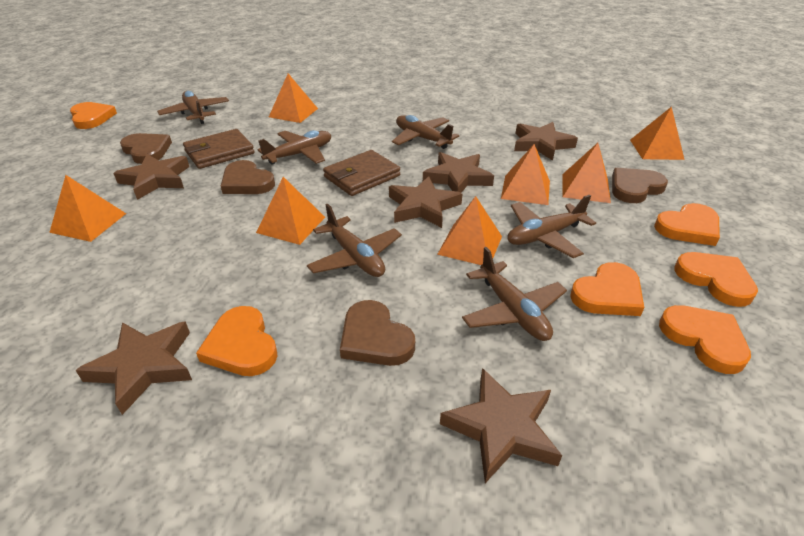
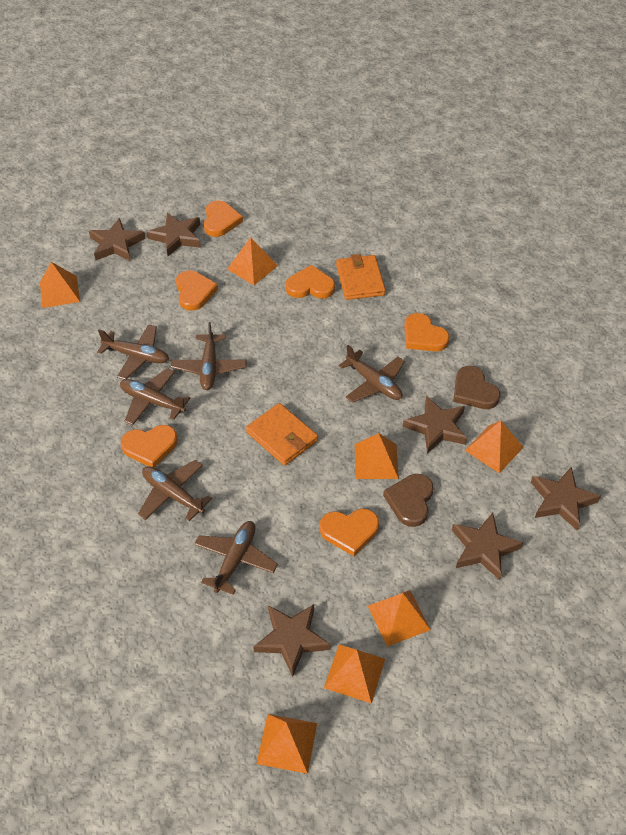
brown heart: [120,133,172,164] [221,160,275,194] [340,300,415,366] [612,168,668,203] = 4 -> [383,474,433,527] [453,366,500,409] = 2
brown wallet: [183,129,254,169] [323,150,400,196] = 2 -> none = 0
orange wallet: none = 0 -> [246,403,318,466] [336,254,386,300] = 2

